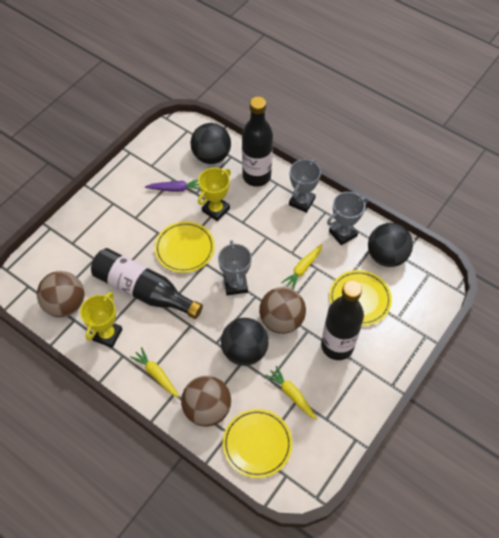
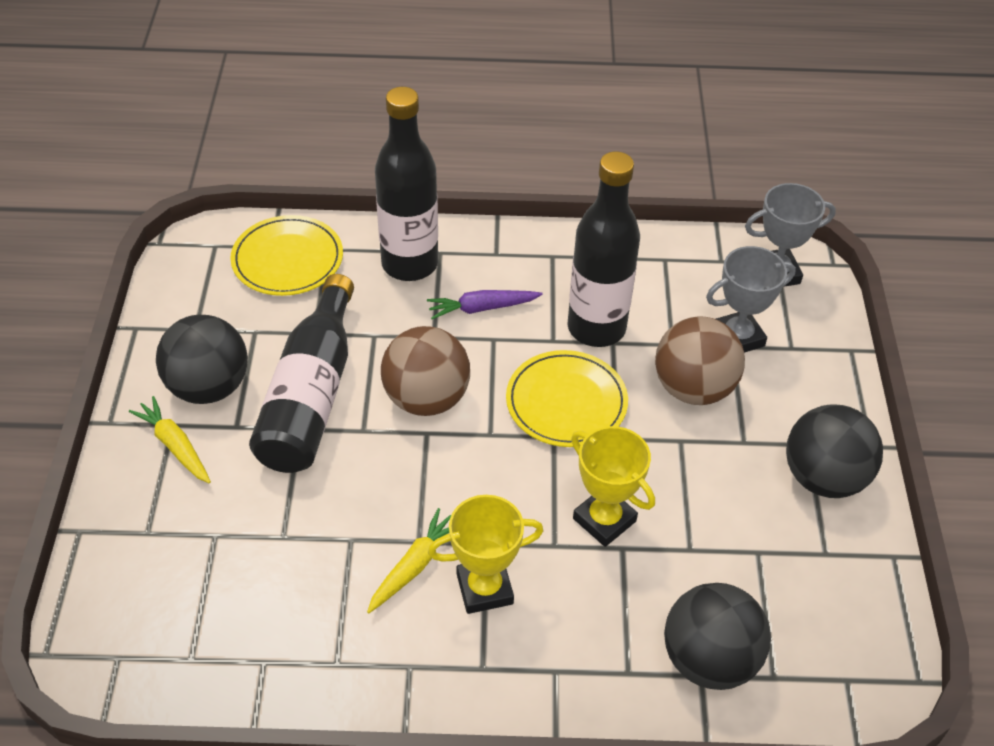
brown ball: [37,271,84,317] [181,376,231,426] [259,287,306,334] = 3 -> [381,326,470,416] [655,317,745,405] = 2
grey trophy: [218,240,252,295] [289,159,321,213] [327,192,368,245] = 3 -> [706,246,796,353] [745,183,836,287] = 2
yellow carrot: [130,347,179,398] [265,366,317,420] [281,244,322,289] = 3 -> [129,396,211,483] [367,508,451,613] = 2
yellow plate: [154,221,215,273] [223,409,292,478] [329,270,392,326] = 3 -> [230,215,343,296] [506,350,628,447] = 2

